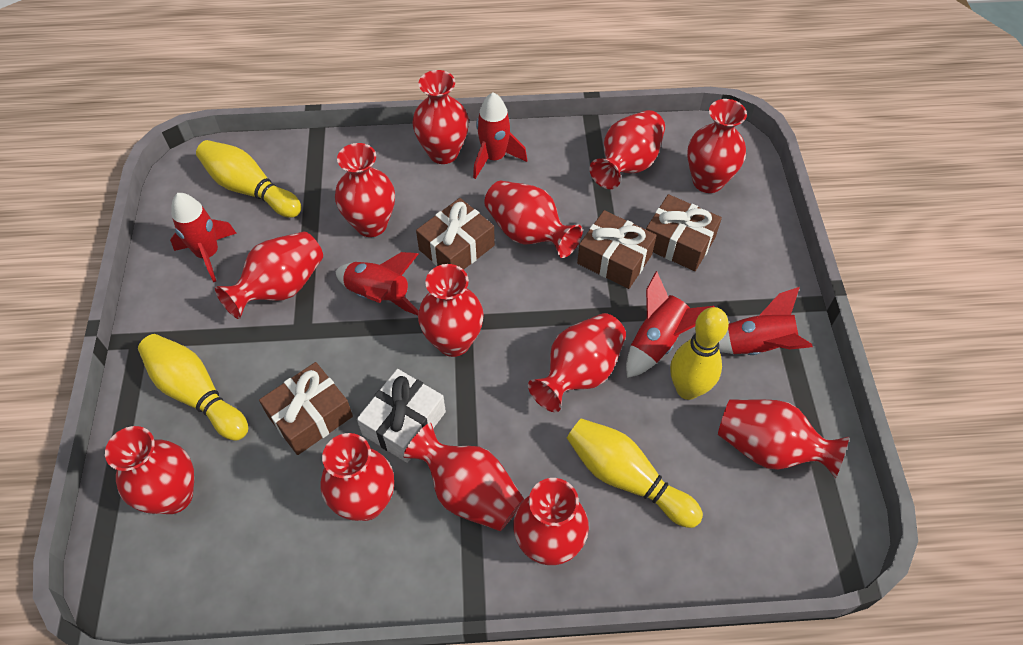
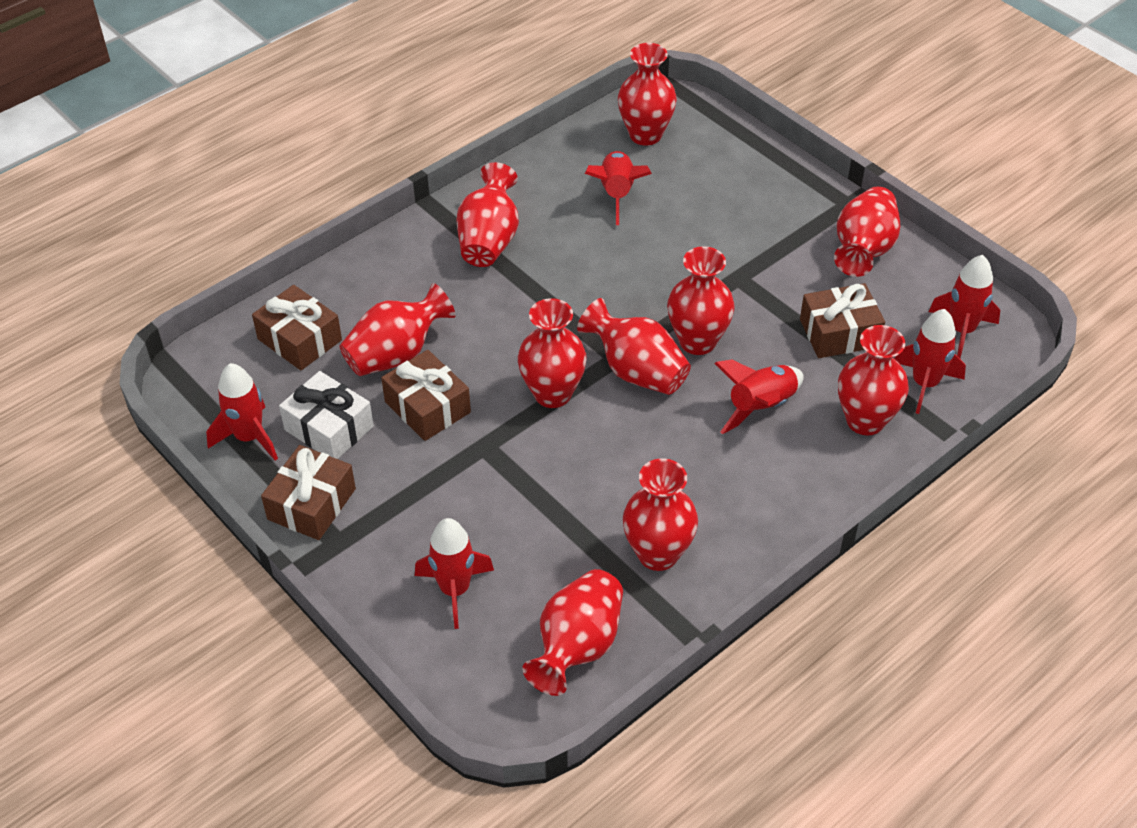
red rocket: [170,193,237,282] [335,252,419,315] [473,93,527,179] [626,271,714,378] [719,287,813,355] = 5 -> [206,363,278,461] [415,518,494,629] [585,151,652,225] [714,359,804,434] [895,309,966,414] [929,255,1000,358] = 6
red vase: [105,426,194,514] [215,232,323,319] [321,433,394,521] [335,143,395,237] [403,423,524,531] [412,70,469,164] [418,264,484,357] [484,181,583,258] [513,478,589,565] [528,313,626,412] [589,110,665,189] [687,99,747,193] [718,399,849,478] = 13 -> [339,283,456,376] [456,162,519,267] [518,298,587,408] [522,569,623,696] [577,298,691,395] [618,43,677,145] [623,458,698,571] [667,246,735,355] [834,187,900,277] [838,325,909,435] = 10
yellow bowling pin: [138,334,248,441] [196,140,302,218] [567,418,703,528] [670,307,729,400] = 4 -> none = 0

